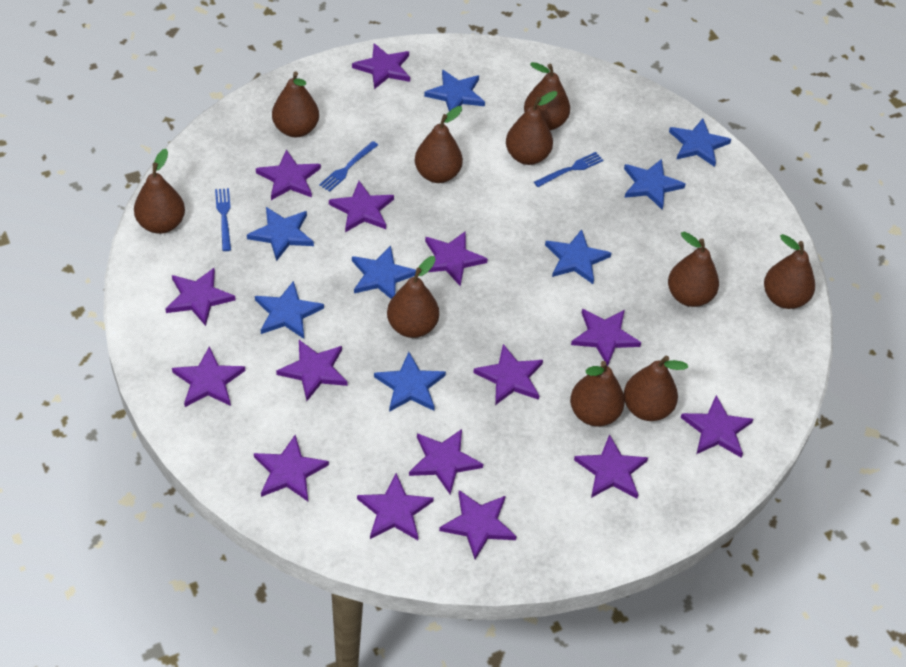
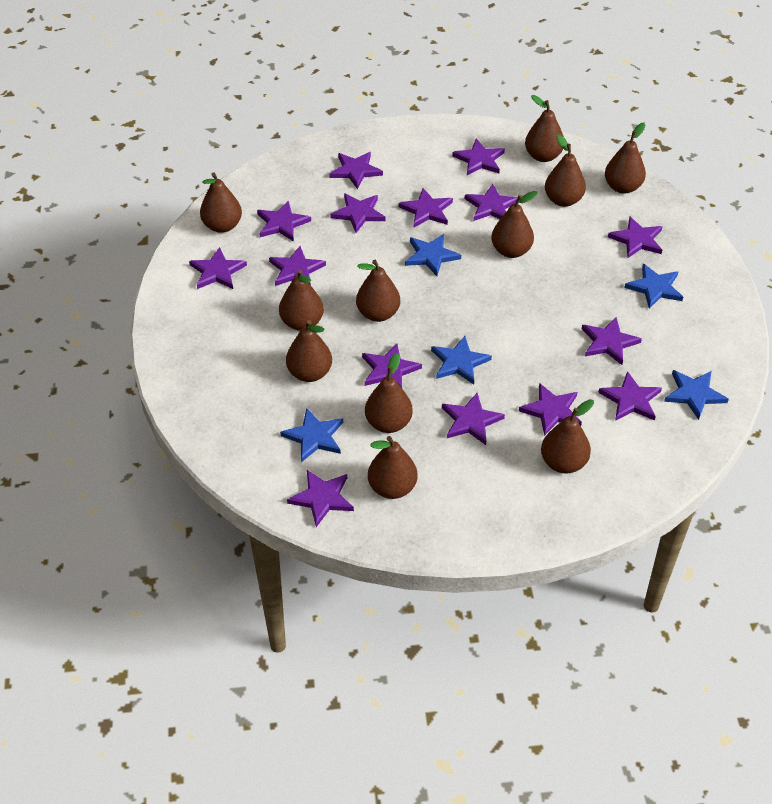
blue fork: [215,188,231,251] [319,141,378,192] [534,152,604,187] = 3 -> none = 0
blue star: [247,207,314,261] [255,281,324,339] [352,246,416,299] [374,352,446,412] [424,70,485,111] [545,229,611,284] [624,159,686,209] [669,118,731,167] = 8 -> [280,408,343,462] [405,234,461,276] [431,336,492,385] [624,264,683,309] [664,370,729,420] = 5
brown pear: [134,149,185,234] [272,72,319,137] [387,256,439,338] [415,106,463,183] [506,91,557,165] [524,62,570,130] [570,361,625,426] [624,356,688,421] [668,232,719,307] [764,234,815,309] = 10 -> [200,172,242,233] [279,270,324,331] [286,320,332,382] [356,260,400,322] [365,353,413,433] [368,436,418,499] [491,191,537,258] [525,95,564,162] [541,399,594,474] [545,134,586,207] [605,122,646,194] = 11

